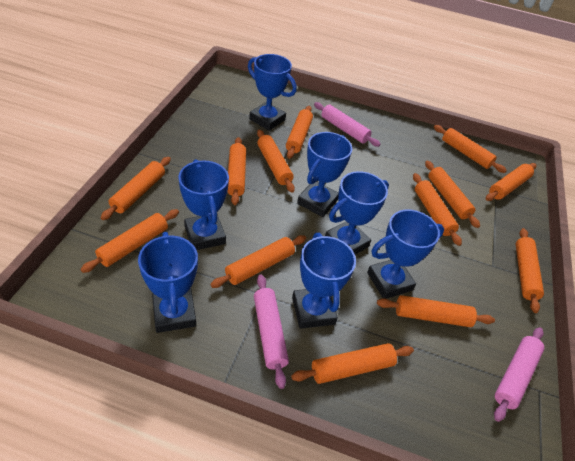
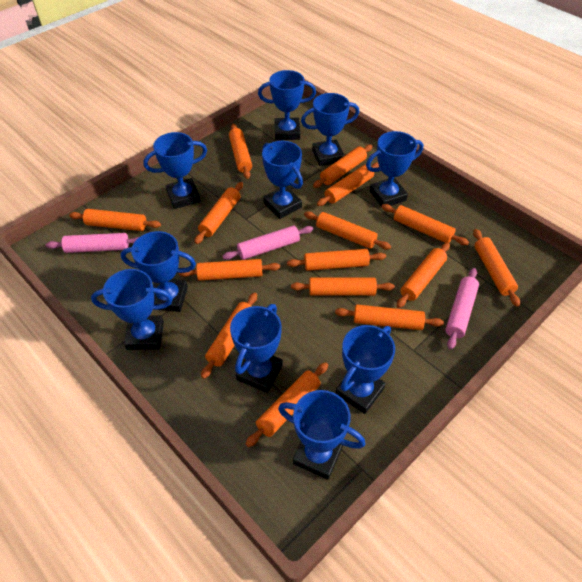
blue trophy: [138,232,198,333] [178,159,229,250] [248,54,297,131] [292,233,356,329] [297,132,352,217] [325,171,389,255] [367,209,444,299] = 7 -> [91,269,173,350] [121,231,196,312] [143,132,207,209] [230,304,283,393] [258,70,316,140] [262,141,303,219] [278,390,365,480] [301,93,360,166] [335,325,395,414] [366,131,423,206] = 10
orange rolling pin: [80,209,179,273] [101,157,171,220] [210,235,306,288] [227,137,246,205] [257,130,295,193] [286,106,313,159] [291,343,414,384] [377,295,495,327] [413,173,462,246] [425,161,480,228] [434,125,507,173] [486,163,536,201] [516,228,544,313] = 13 -> [69,209,161,231] [179,259,280,281] [194,182,243,244] [201,293,257,379] [229,124,252,179] [246,362,328,447] [287,249,386,271] [291,277,395,296] [304,211,391,250] [313,144,373,188] [317,162,379,206] [335,304,444,330] [381,204,469,245] [397,242,450,308] [473,229,520,307] = 15

